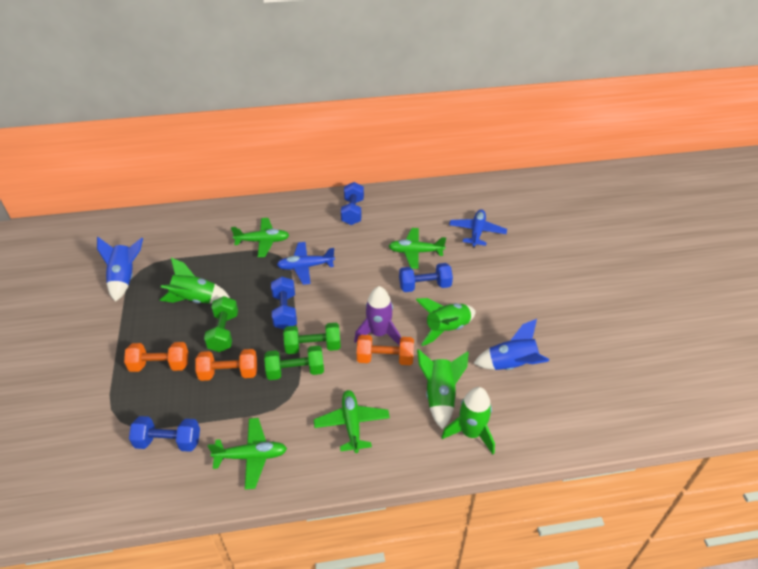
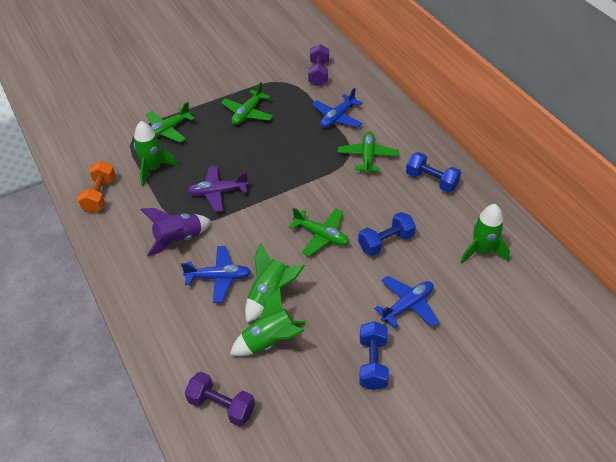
blue dumbbell: [129,416,200,452] [271,277,297,329] [341,182,364,225] [399,263,453,292] = 4 -> [358,212,416,256] [359,321,389,390] [406,152,461,192] = 3
blue plane: [277,242,335,285] [449,209,507,248] = 2 -> [181,246,251,303] [313,87,363,128] [374,276,439,328] = 3
blue rocket: [97,237,143,302] [473,319,549,370] = 2 -> none = 0
green dumbbell: [204,296,238,352] [264,345,324,380] [283,323,341,354] = 3 -> none = 0
orange dumbbell: [124,342,188,372] [195,349,257,381] [357,335,414,365] = 3 -> [77,161,116,213] = 1
purple dumbbell: none = 0 -> [185,372,255,427] [308,44,329,86] = 2
purple plane: none = 0 -> [188,165,248,212] = 1

